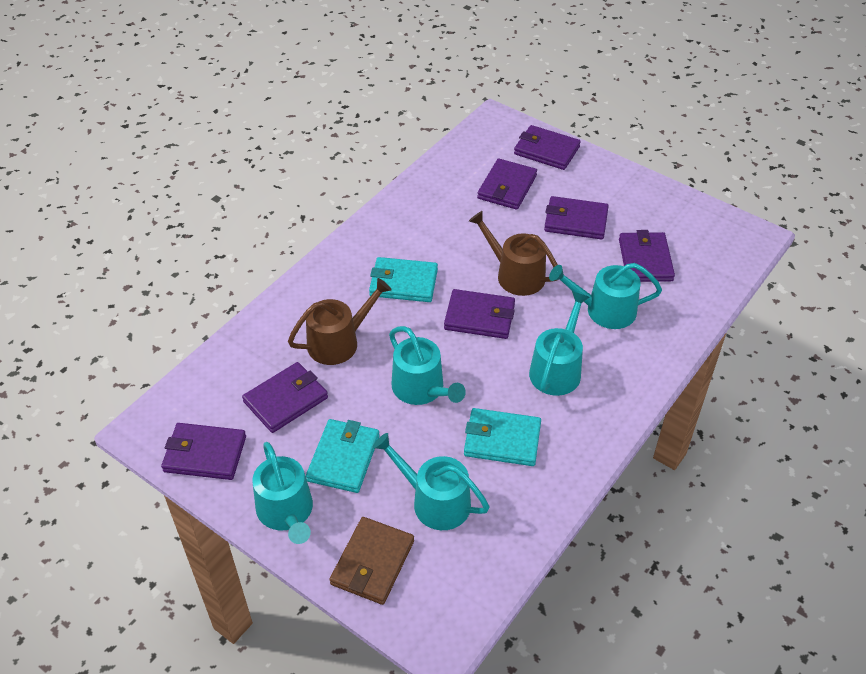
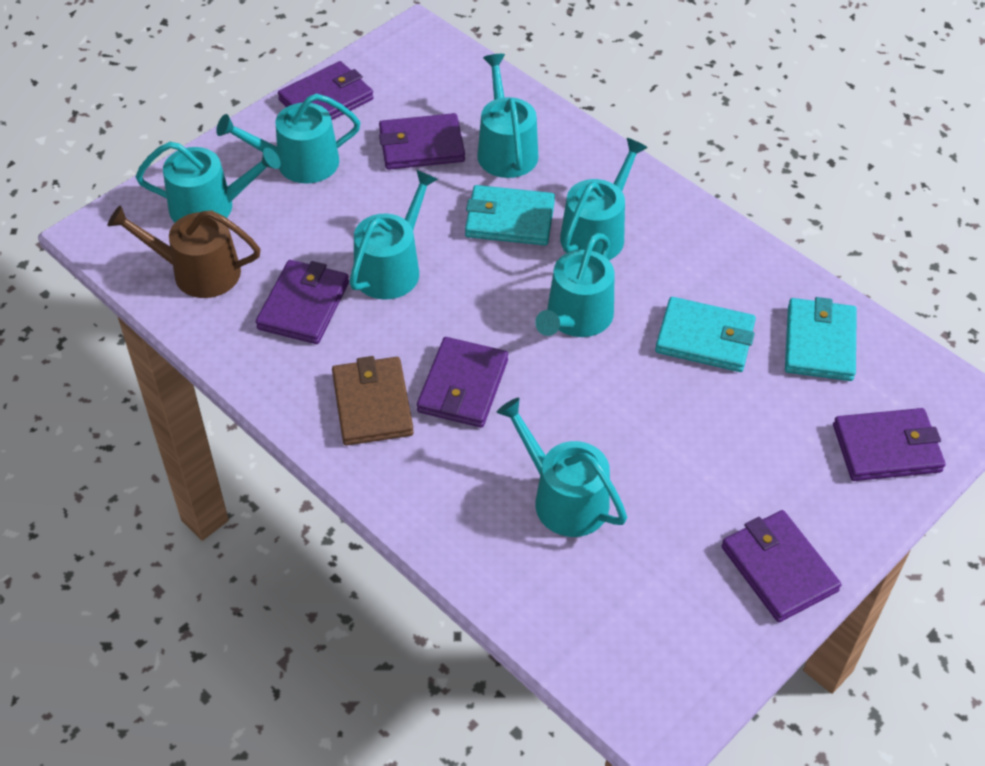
brown watering can: [288,278,392,365] [469,211,558,296] = 2 -> [107,205,261,298] = 1
purple wallet: [161,423,246,480] [242,362,328,433] [444,289,515,339] [477,158,537,210] [514,125,581,170] [544,196,609,240] [619,230,675,282] = 7 -> [256,260,349,344] [278,61,374,120] [379,113,465,170] [417,337,508,428] [722,510,841,622] [833,408,946,481] = 6
turquoise watering can: [252,442,313,544] [373,433,490,530] [389,326,466,405] [529,292,590,396] [549,263,662,329] = 5 -> [136,142,281,222] [216,94,360,184] [350,170,438,299] [477,54,538,178] [496,398,627,537] [535,233,615,337] [560,138,648,260] = 7

